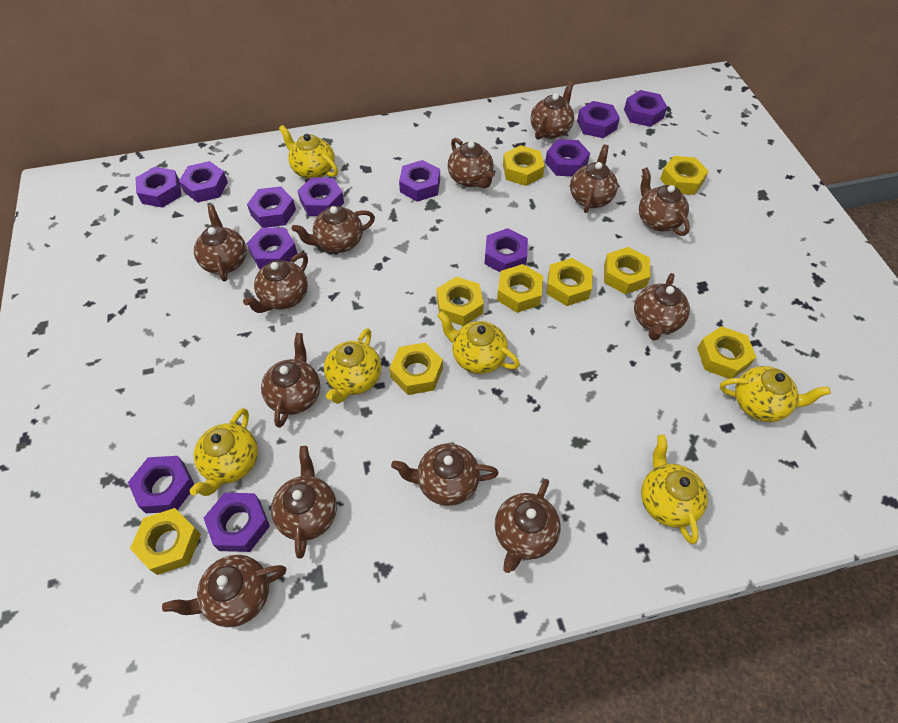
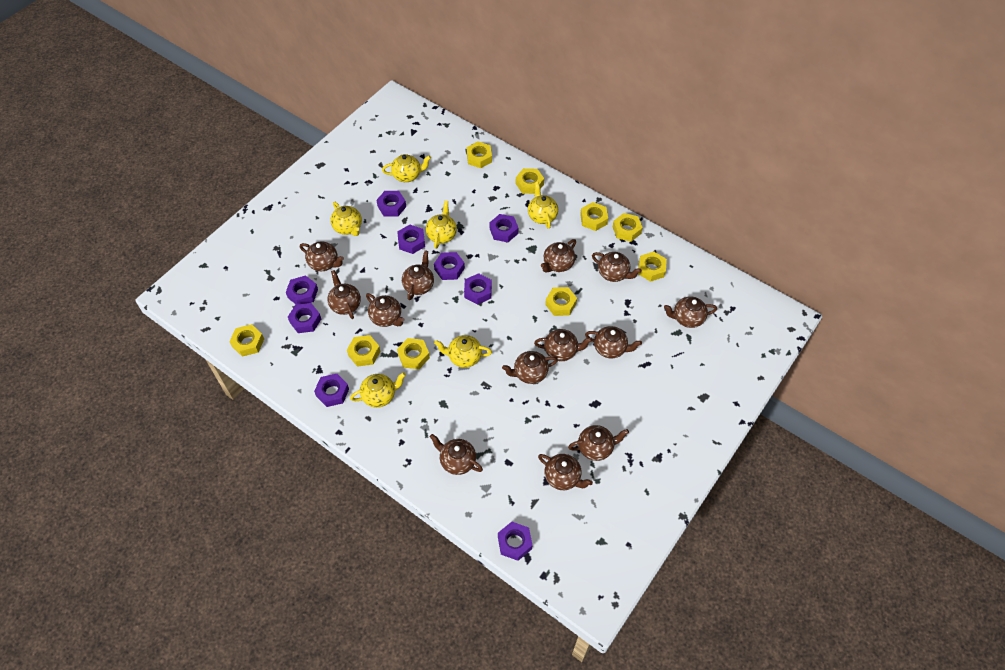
purple nut: [128,456,194,514] [136,167,181,208] [179,161,228,203] [204,493,270,552] [247,186,296,228] [247,228,298,269] [297,177,344,216] [399,160,440,202] [485,228,528,272] [545,139,590,176] [577,101,620,138] [624,90,667,127] = 12 -> [286,275,318,305] [288,303,321,333] [314,374,349,407] [376,191,406,217] [397,225,425,254] [434,252,465,280] [464,273,492,305] [489,214,518,242] [498,522,533,561] = 9

